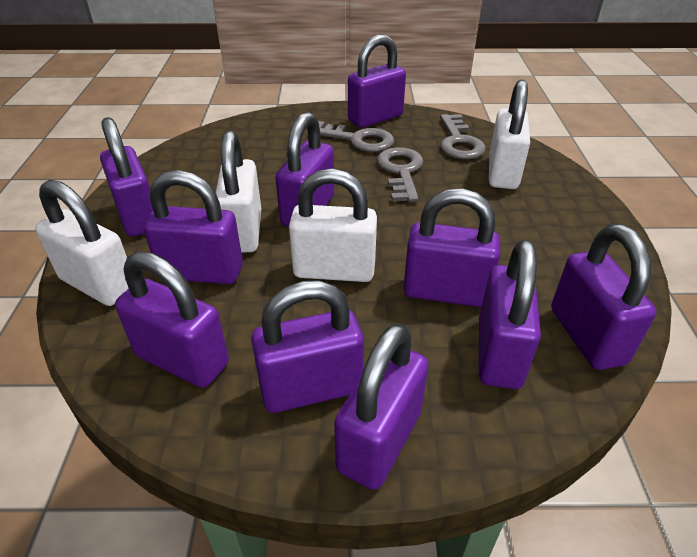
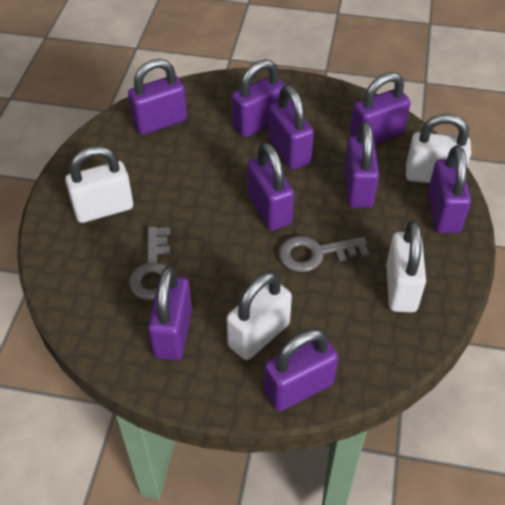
grey key: [318,121,394,152] [377,147,424,202] [440,114,486,159] = 3 -> [129,227,170,301] [279,236,369,272] = 2
purple padlock: [100,117,153,237] [115,251,229,388] [143,170,243,284] [251,280,364,413] [276,112,334,227] [334,323,429,490] [348,35,406,128] [404,189,500,307] [479,239,541,389] [551,224,656,370] = 10 -> [128,59,187,135] [148,266,192,360] [232,59,285,137] [248,142,294,230] [264,329,339,412] [268,85,314,169] [344,121,379,208] [350,72,410,144] [428,145,471,233] = 9

